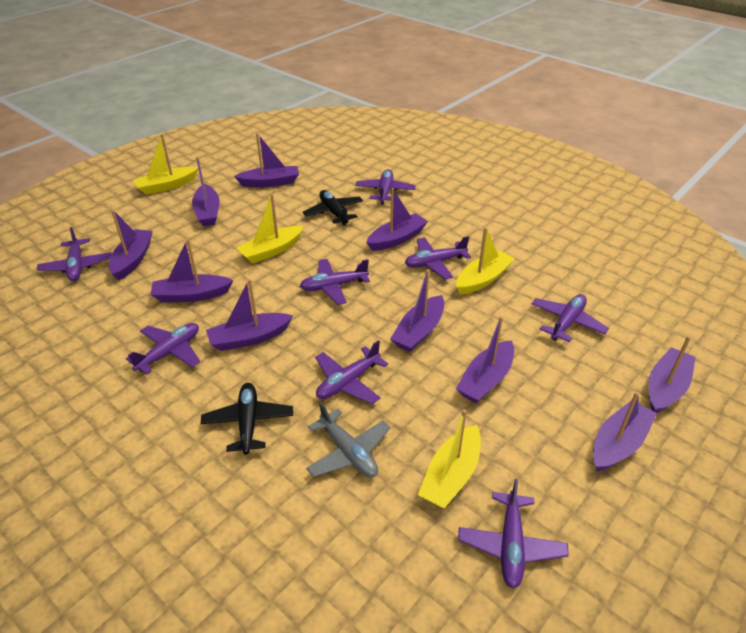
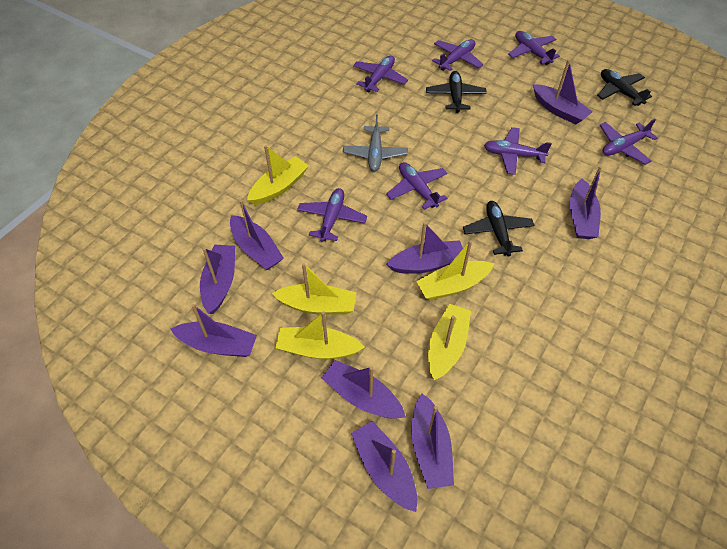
black plane: [201,383,293,455] [303,190,363,226] = 2 -> [426,71,487,113] [463,201,534,257] [597,69,652,106] = 3
purple boat: [109,210,153,280] [151,239,234,303] [192,157,220,226] [206,279,293,351] [234,133,299,188] [366,188,428,251] [390,269,444,352] [456,316,514,403] [593,392,657,472] [648,336,696,413] = 10 -> [170,304,257,357] [200,245,235,314] [230,200,284,270] [322,360,406,418] [351,421,417,512] [386,222,463,274] [411,394,454,489] [533,60,593,125] [570,166,602,239] = 9
purple plane: [37,227,112,281] [126,323,200,375] [300,259,370,305] [315,340,388,404] [355,169,416,205] [405,236,471,279] [458,479,569,588] [532,294,609,342] = 8 -> [297,188,367,242] [353,56,408,92] [386,162,448,210] [432,39,483,71] [484,127,552,175] [508,31,560,65] [600,119,658,165] = 7
yellow boat: [133,134,198,195] [236,194,304,264] [418,409,481,508] [456,227,515,295] = 4 -> [247,145,309,205] [272,263,356,314] [275,311,365,359] [416,240,494,300] [428,304,471,380] = 5

